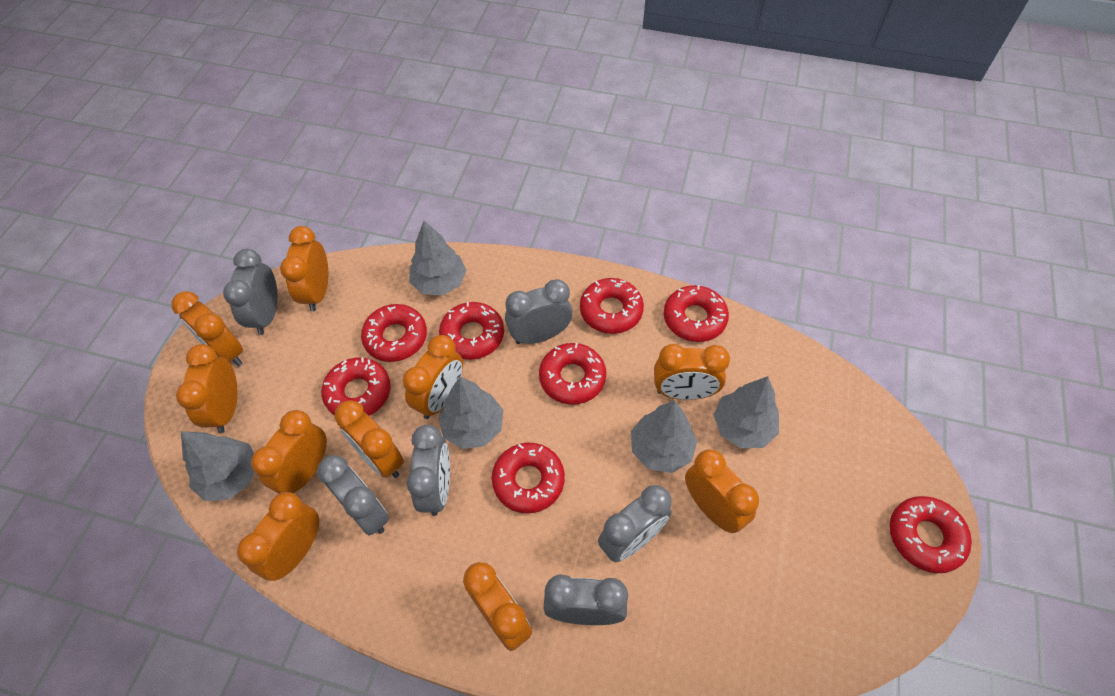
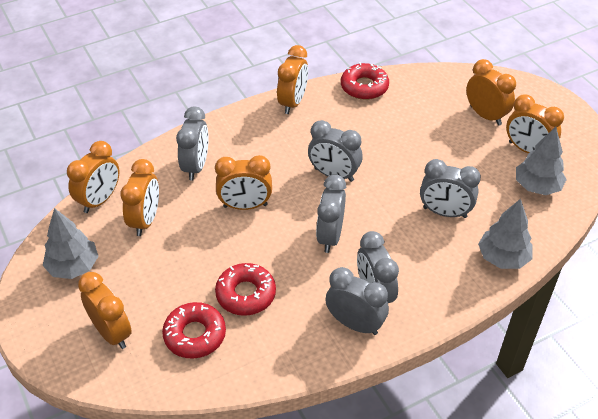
grey tree: [181,431,254,501] [409,221,467,295] [438,377,503,449] [631,401,697,473] [713,376,779,448] = 5 -> [43,208,98,279] [478,199,533,269] [516,127,567,195] = 3
orange clock: [171,291,243,366] [176,344,237,433] [237,492,319,581] [251,410,327,494] [280,226,328,312] [335,400,404,478] [403,335,463,419] [463,562,532,651] [654,344,730,400] [685,449,759,533] = 10 -> [67,141,119,213] [78,272,132,349] [120,159,159,236] [215,155,272,210] [277,45,308,114] [466,59,516,126] [506,94,564,153] = 7
red donut: [321,357,391,416] [361,304,427,362] [439,302,504,360] [492,443,565,513] [539,343,606,405] [580,278,644,334] [664,285,729,342] [890,496,972,573] = 8 -> [162,302,226,359] [215,263,276,316] [341,62,389,100] = 3

